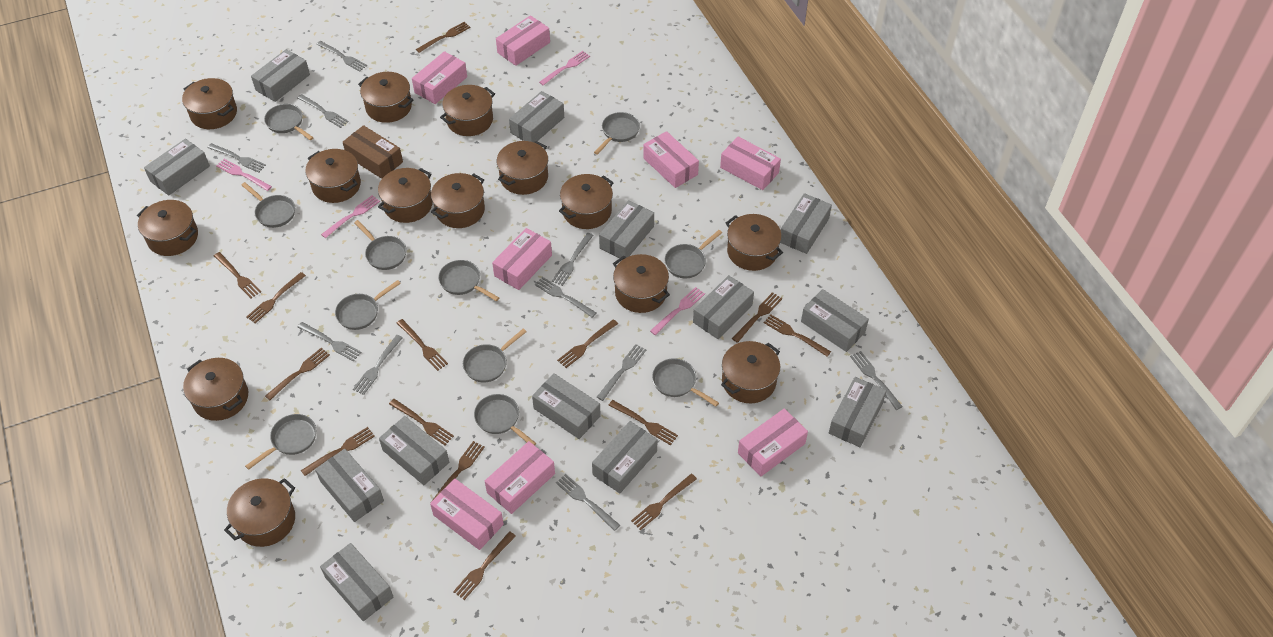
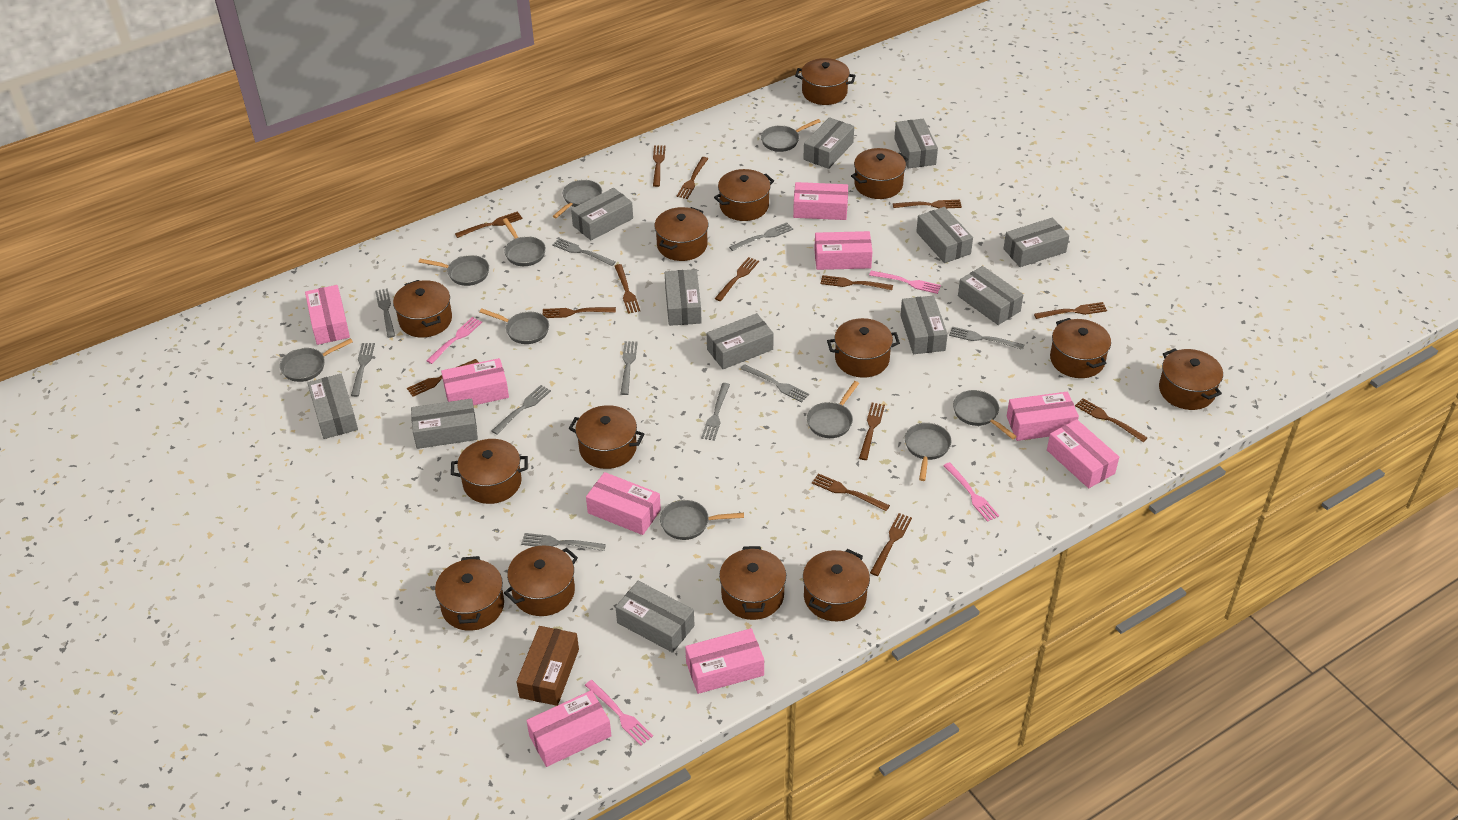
grey box: [144,139,210,196] [251,49,310,102] [315,449,384,522] [320,543,393,621] [379,416,449,485] [509,91,564,142] [532,373,601,439] [592,421,658,493] [599,200,654,258] [693,275,754,339] [780,193,832,254] [801,289,869,352] [829,377,887,447] = 13 -> [307,374,358,439] [411,399,478,449] [571,188,633,240] [616,581,695,653] [665,269,702,326] [707,313,774,369] [803,117,854,169] [894,119,938,168] [900,295,948,354] [916,207,973,263] [958,266,1023,325] [1003,218,1069,267] = 12
grey pan: [241,182,295,228] [245,414,316,470] [264,104,314,140] [335,280,401,330] [354,220,407,270] [438,260,499,301] [463,329,527,383] [474,394,536,445] [594,112,640,155] [652,358,719,407] [665,230,722,278] = 11 -> [280,338,353,382] [419,255,489,286] [479,309,549,344] [503,218,546,266] [553,180,602,218] [660,500,744,540] [761,119,821,152] [807,381,859,438] [905,423,951,481] [953,390,1017,439] = 10
pink box: [412,51,467,104] [430,479,504,550] [485,441,555,514] [492,228,552,290] [496,15,550,66] [643,131,699,188] [720,137,781,190] [738,408,808,476] = 8 -> [305,285,350,345] [441,358,509,405] [526,690,611,767] [586,472,661,535] [685,628,764,694] [793,182,848,220] [814,231,873,270] [1007,392,1079,441] [1047,419,1119,488] = 9

